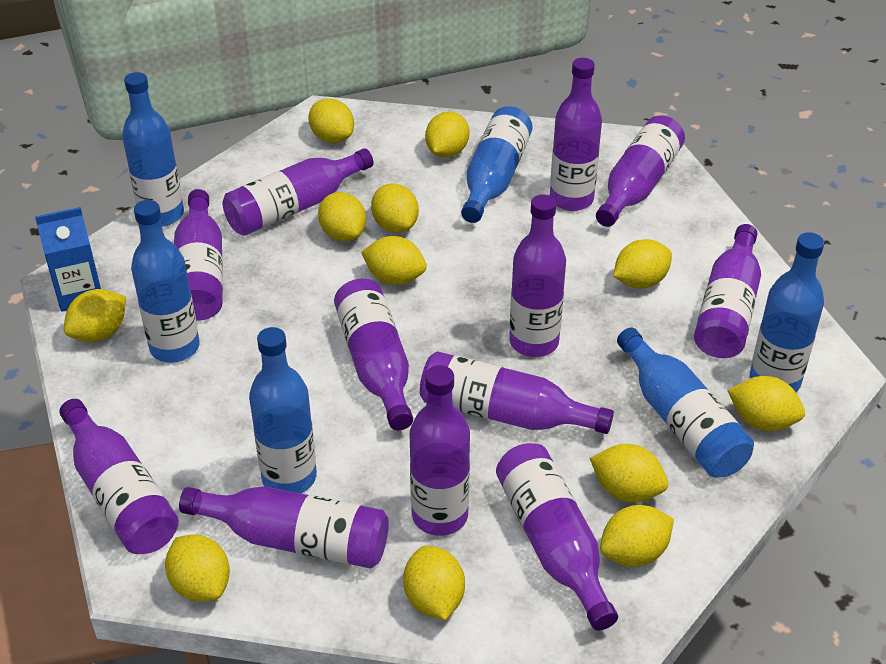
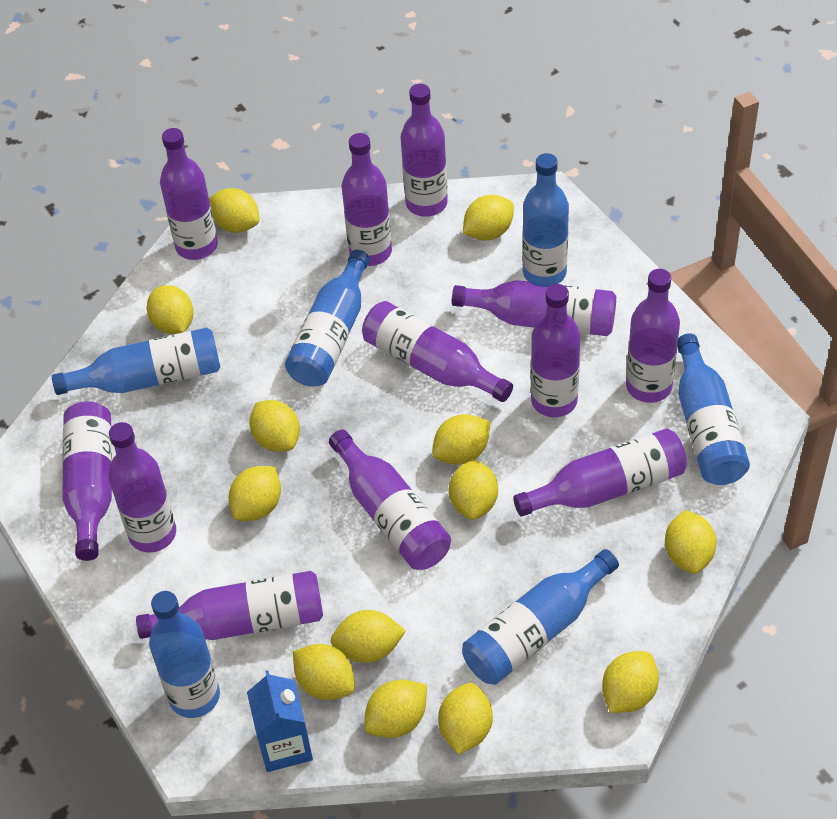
yellow lemon: [64,289,126,342] [165,534,230,602] [308,99,354,143] [318,192,366,241] [361,236,427,285] [371,183,419,233] [403,545,465,620] [425,111,469,158] [590,444,668,502] [600,505,674,567] [613,239,672,289] [728,376,805,431] = 12 -> [147,285,193,334] [209,188,260,233] [229,466,281,521] [249,400,300,452] [293,644,355,700] [330,610,406,663] [364,680,427,738] [432,414,490,465] [438,683,493,755] [449,459,498,520] [463,195,514,240] [602,651,659,713] [665,510,717,574] = 13

